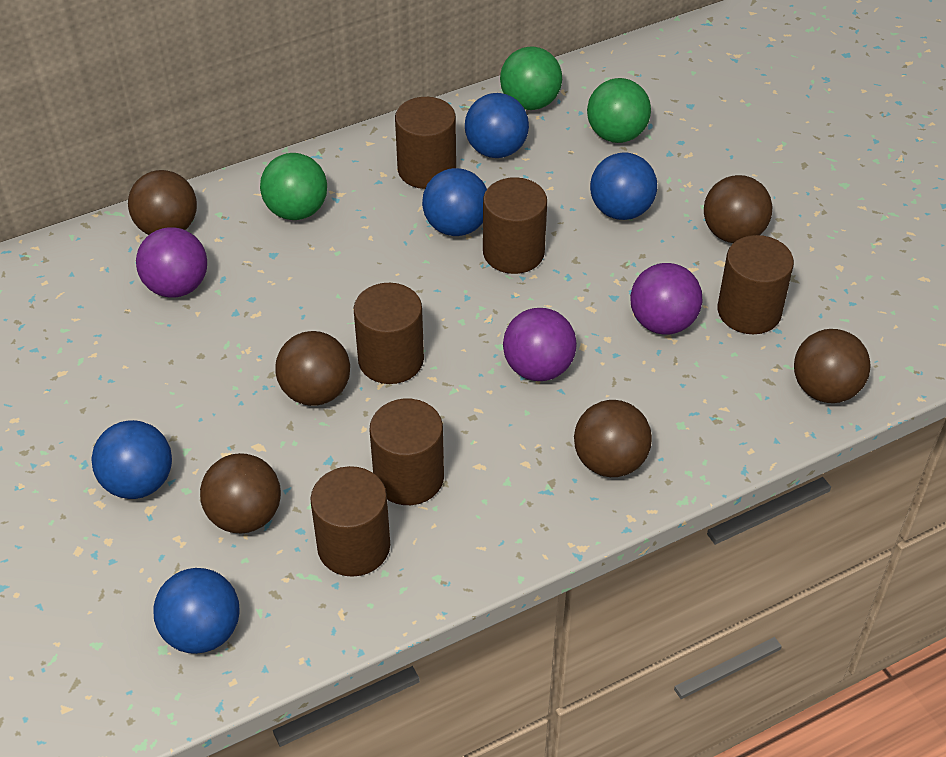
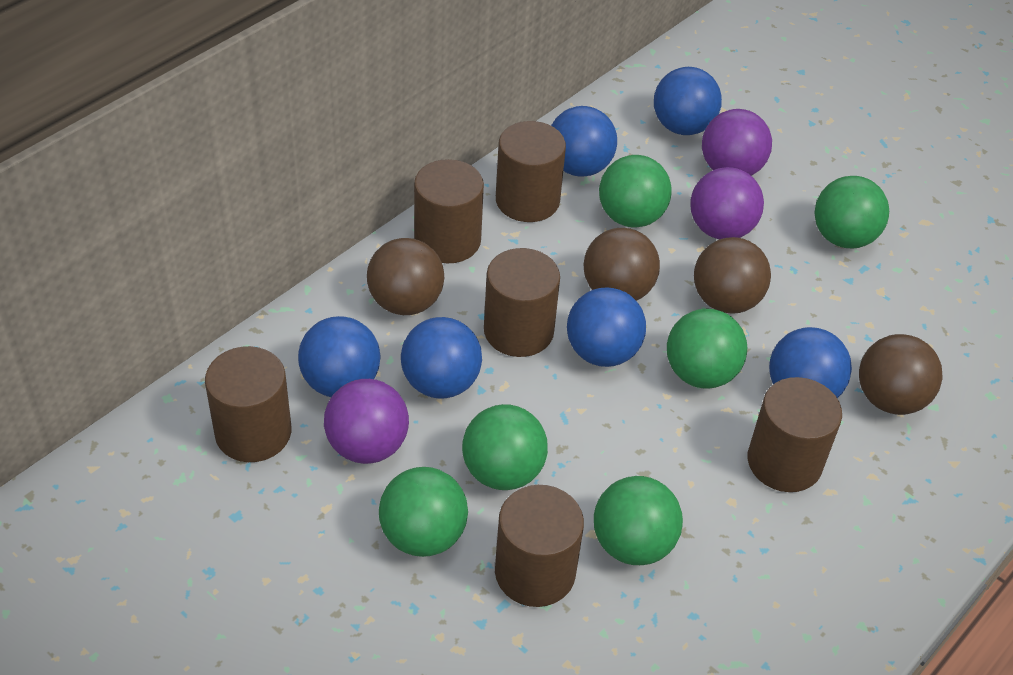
blue ball: [91,420,172,499] [153,568,239,654] [422,168,487,236] [465,93,529,158] [590,153,657,220] = 5 -> [298,316,381,397] [401,317,482,399] [551,106,617,177] [567,287,646,367] [654,67,722,135] [769,327,852,398] = 6
brown ball: [128,170,197,235] [200,453,281,533] [275,331,350,406] [574,400,652,477] [704,175,773,243] [794,329,871,403] = 6 -> [367,238,444,315] [584,228,660,301] [694,237,771,314] [859,334,943,415] = 4
green ball: [260,153,327,220] [500,46,562,110] [587,78,651,143] = 3 -> [379,467,468,557] [462,404,548,490] [594,476,683,565] [599,155,672,227] [667,308,747,389] [814,176,889,248] = 6

